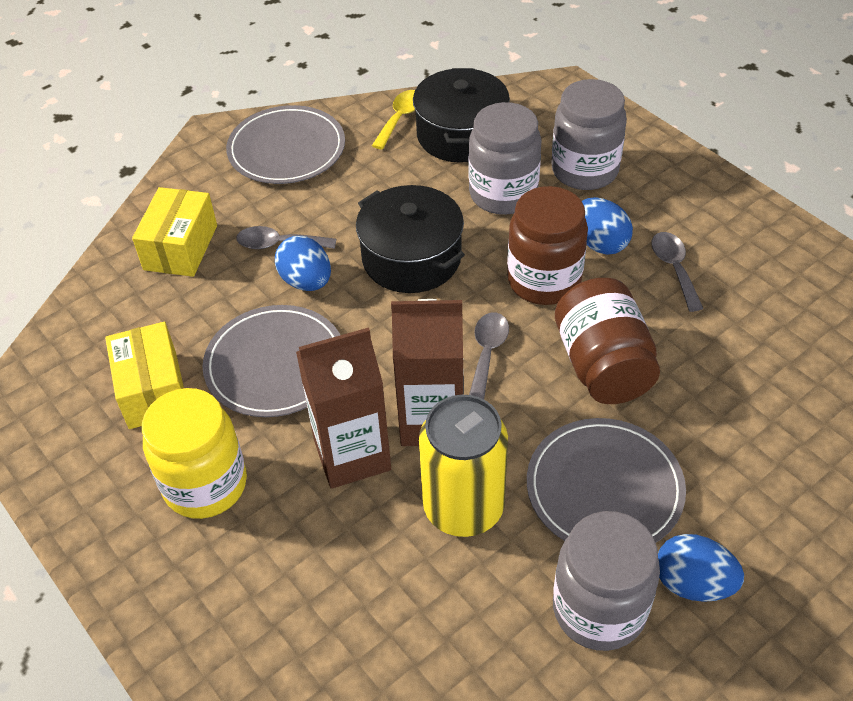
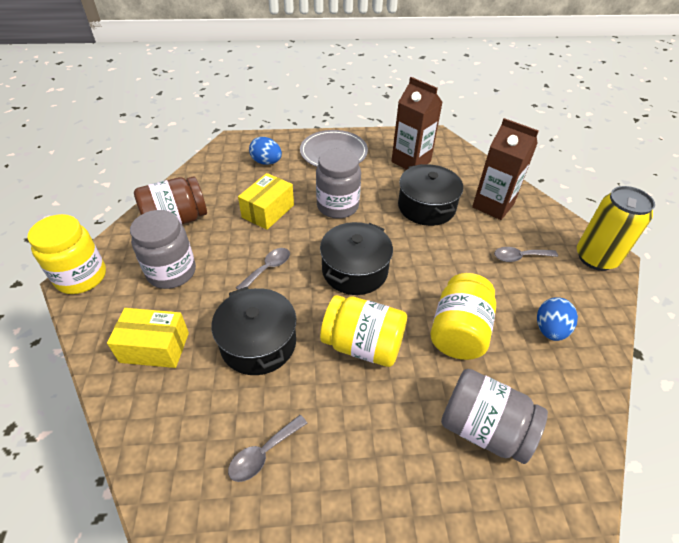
black pot: [356,185,465,293] [413,68,510,163] = 2 -> [212,287,297,375] [320,222,393,295] [398,164,463,226] = 3
blue egg: [275,236,331,291] [582,197,633,255] [658,534,744,602] = 3 -> [249,137,282,165] [537,297,578,341] = 2
brown jar: [507,186,588,305] [555,278,660,404] = 2 -> [134,176,207,225] = 1
grey plate: [202,305,340,417] [226,105,345,184] [527,418,686,543] = 3 -> [300,130,368,167] = 1
yellow jar: [142,388,247,519] = 1 -> [28,214,106,294] [320,295,407,367] [431,273,496,360] = 3
yellow spoon: [372,90,415,150] = 1 -> none = 0

